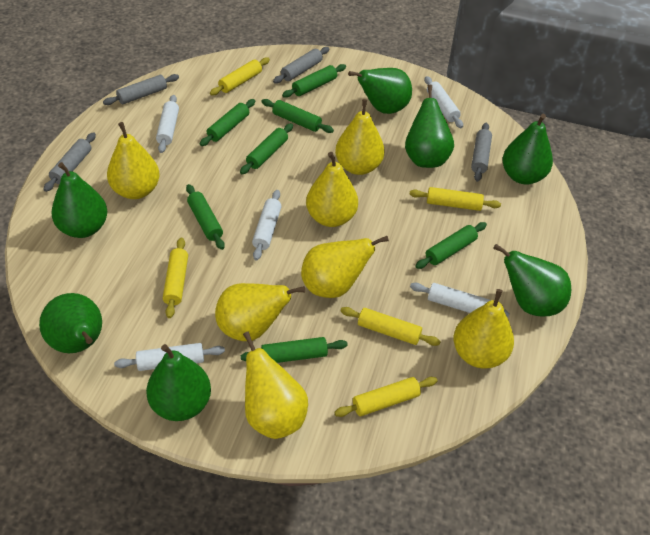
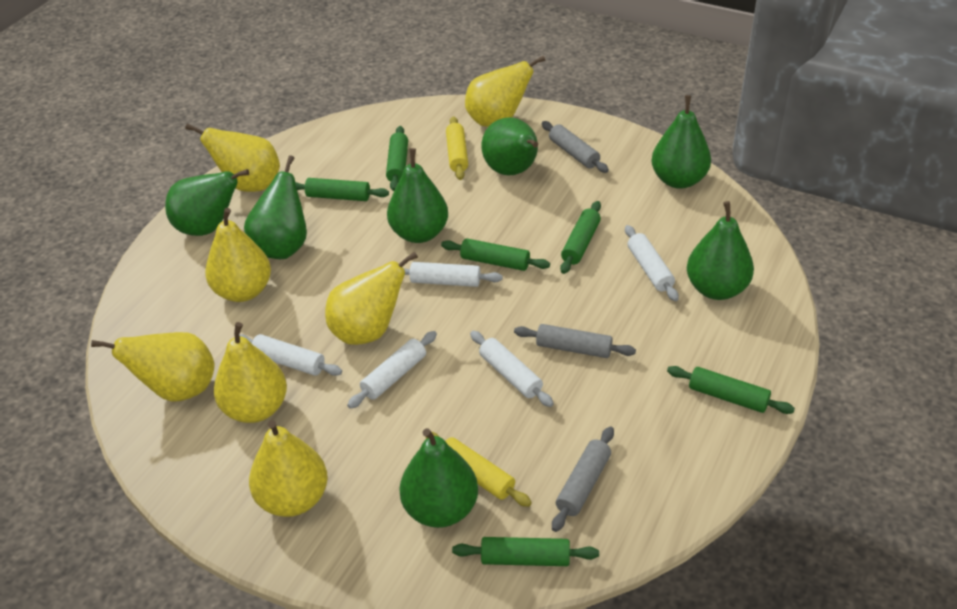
green rolling pin: [186,184,225,250] [200,99,255,146] [240,123,293,174] [241,337,348,363] [261,99,334,133] [282,64,346,98] [416,222,487,269] = 7 -> [295,178,389,201] [386,126,408,191] [441,238,550,271] [452,537,599,566] [560,201,601,274] [667,366,795,414] = 6
grey rolling pin: [43,132,96,192] [103,74,179,105] [273,47,329,84] [471,123,492,182] = 4 -> [514,324,636,358] [542,121,609,173] [552,426,614,532] = 3
yellow rolling pin: [163,238,188,318] [210,57,270,95] [334,377,438,417] [341,307,441,346] [409,187,501,211] = 5 -> [425,432,532,507] [446,116,468,180] = 2

